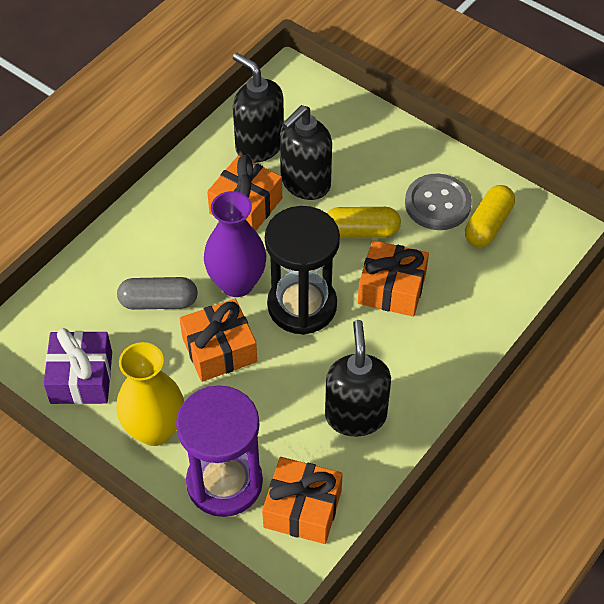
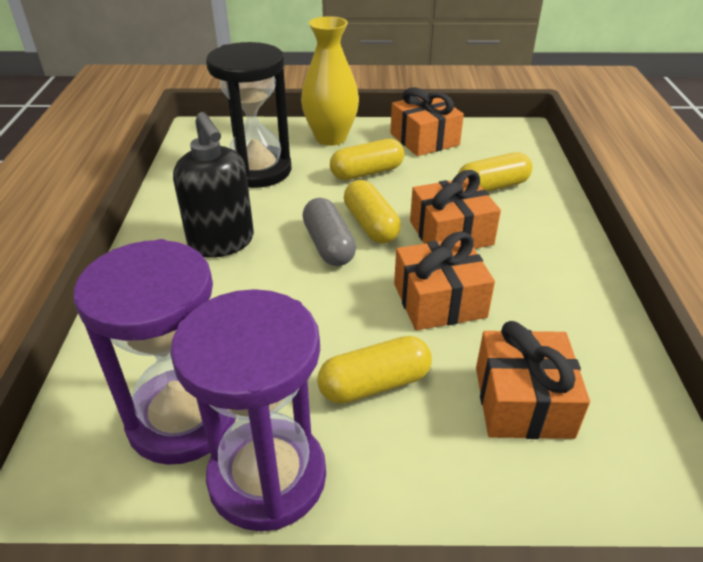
black soap dispenser: [233,53,284,163] [280,105,332,200] [325,320,391,436] = 3 -> [173,112,254,258] = 1
grey button: [405,174,472,230] = 1 -> none = 0
purple gift: [44,328,112,404] = 1 -> none = 0
purple hourglass: [176,385,263,517] = 1 -> [74,239,236,465] [170,289,326,531] = 2
purple vase: [204,191,266,297] = 1 -> none = 0
yellow capsule: [327,207,401,238] [465,185,515,247] = 2 -> [317,336,432,404] [330,139,404,180] [344,180,401,244] [458,152,533,192] = 4

